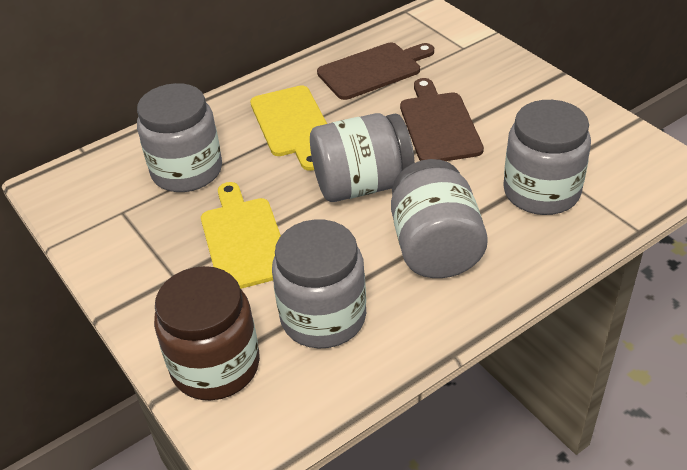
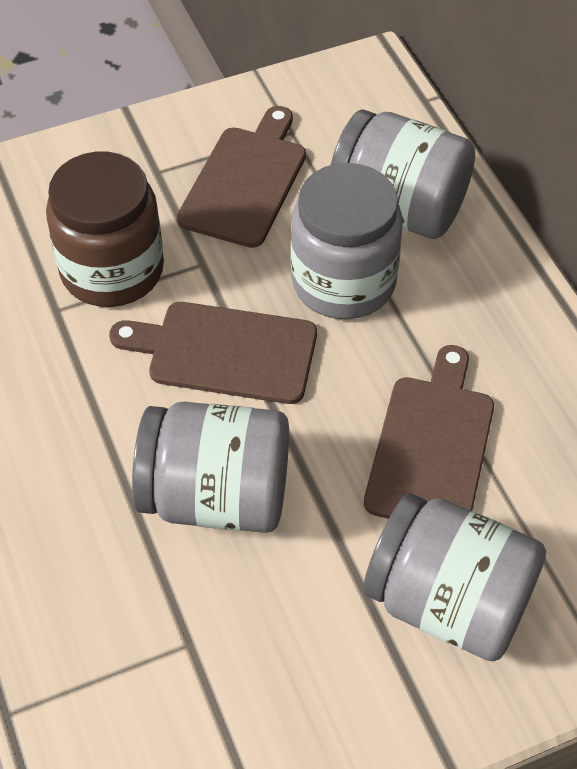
brown cutting board: [317,43,434,100] [400,78,484,161] = 2 -> [109,302,317,404] [177,106,306,248] [364,345,494,519] = 3
grey jar: [137,83,222,192] [272,220,366,349] [310,113,415,202] [391,159,488,278] [503,100,591,215] = 5 -> [132,402,289,533] [291,163,403,319] [331,109,475,239] [363,493,546,661] = 4
yellow cutting board: [201,182,281,289] [250,85,327,171] = 2 -> none = 0

